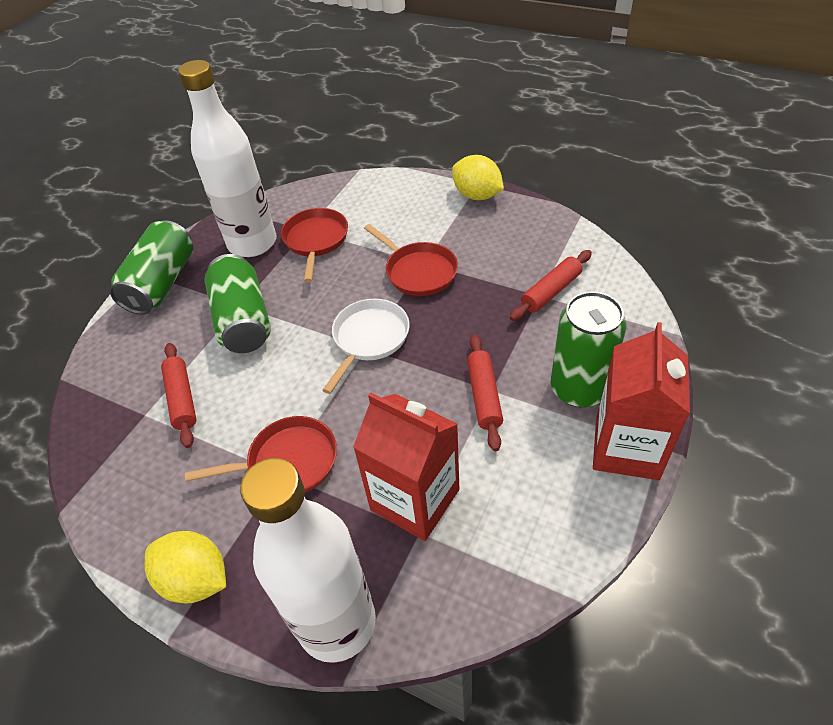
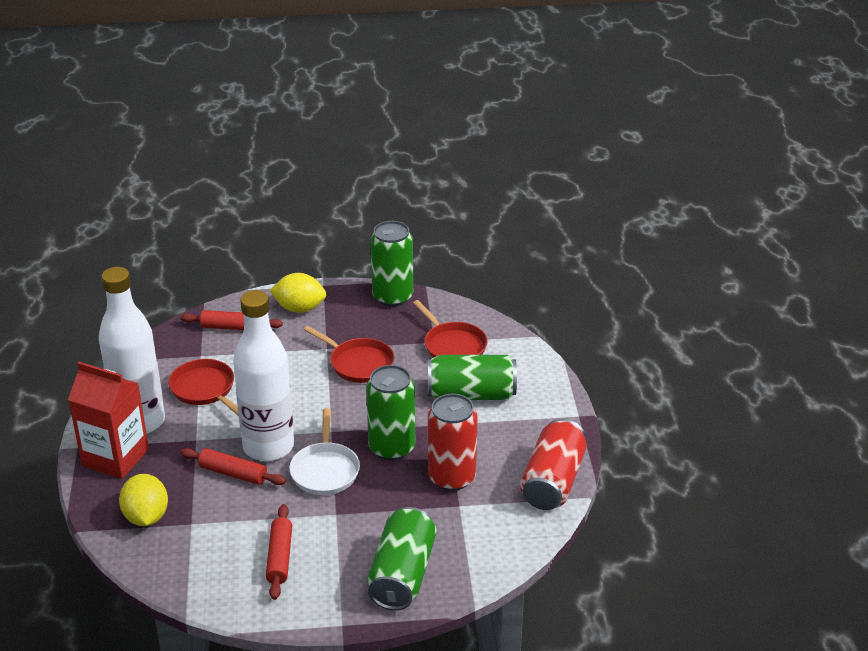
green can: [110,220,193,315] [205,254,271,353] [551,292,626,407] = 3 -> [366,365,415,460] [367,507,436,610] [370,221,413,306] [428,355,517,400] = 4
red can: none = 0 -> [428,394,478,491] [520,419,587,510] = 2
red carton: [353,393,459,541] [593,322,690,480] = 2 -> [68,362,149,479] = 1

